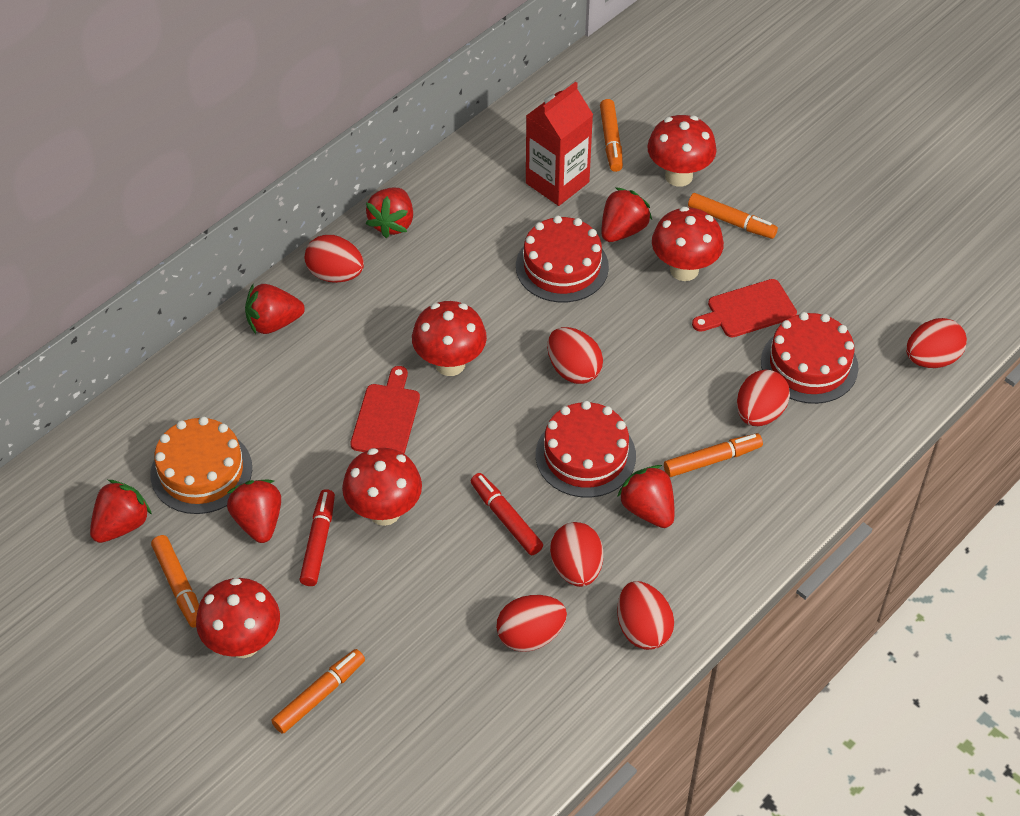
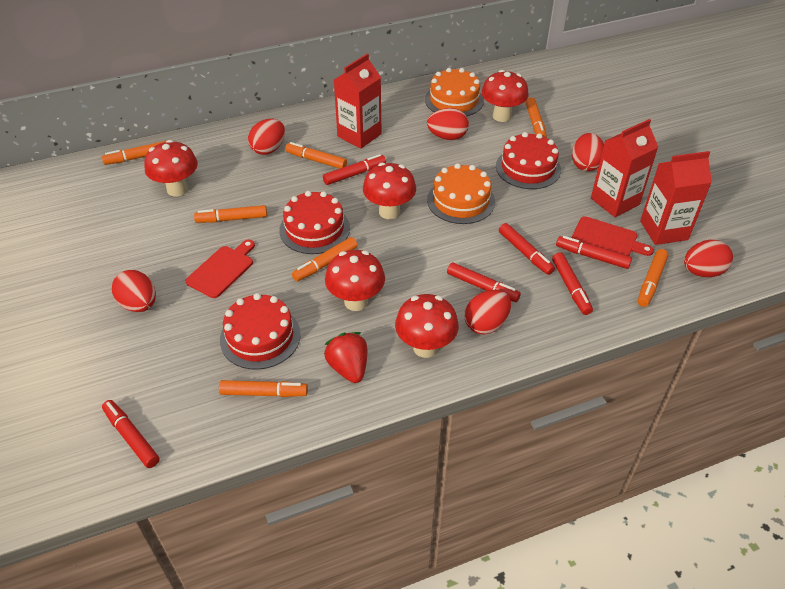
orange cake: [151,416,252,514] = 1 -> [425,68,484,116] [427,163,495,224] = 2
orange marker: [151,535,199,627] [271,649,365,734] [600,99,623,172] [664,433,763,477] [688,193,778,239] = 5 -> [102,141,166,165] [194,205,267,223] [219,380,308,397] [285,142,347,169] [292,237,358,282] [526,97,547,138] [638,249,669,307] = 7
red carton: [526,82,593,206] = 1 -> [334,53,382,149] [591,119,658,217] [640,151,712,245] = 3
red egg: [305,235,364,283] [496,595,567,652] [547,327,603,384] [550,522,603,587] [617,581,674,650] [737,370,790,426] [906,318,967,368] = 7 -> [112,270,156,312] [248,119,285,155] [427,108,469,140] [465,290,511,335] [572,133,604,171] [684,240,733,277] = 6
red marker: [299,489,335,586] [471,473,543,555] = 2 -> [102,400,160,468] [323,154,386,185] [447,262,521,302] [499,223,555,275] [552,252,593,315] [556,236,632,269] = 6
red strawberry: [90,480,152,543] [227,480,281,543] [245,284,305,334] [366,188,413,238] [601,188,652,242] [617,465,675,528] = 6 -> [324,332,367,383] = 1

